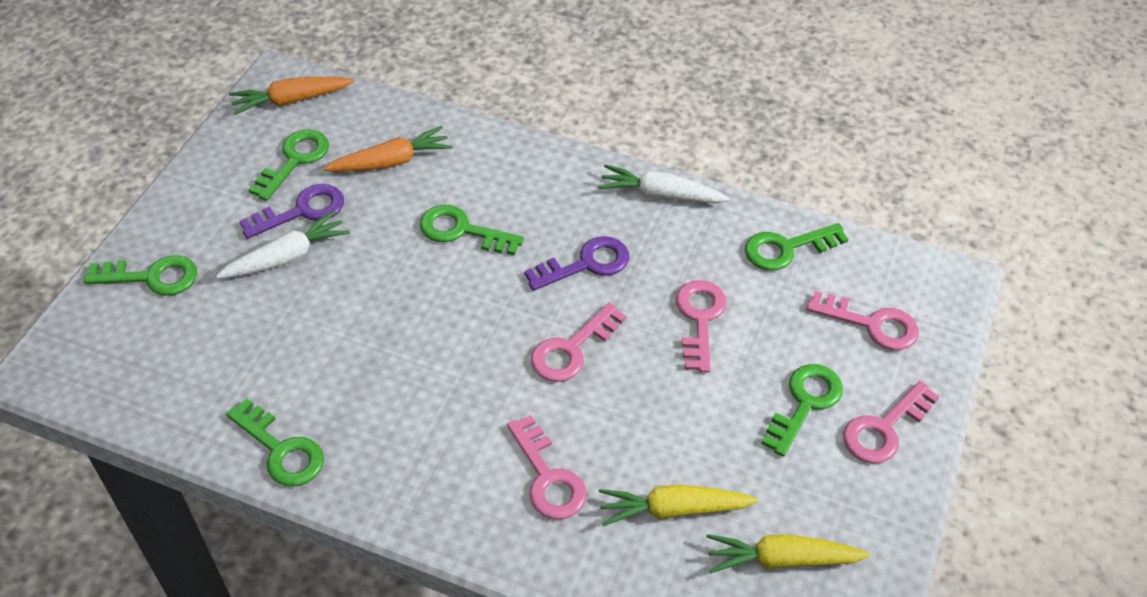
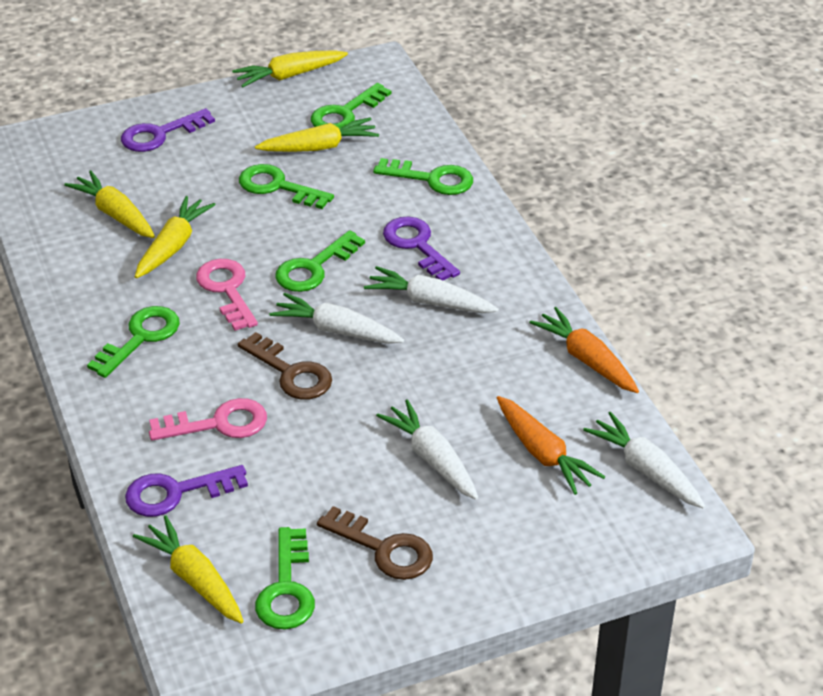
brown key: none = 0 -> [238,332,332,400] [317,506,433,580] = 2
pink key: [507,415,587,519] [531,303,626,382] [676,280,727,372] [806,291,919,350] [843,381,940,463] = 5 -> [149,398,267,441] [196,259,258,331] = 2
purple key: [240,184,344,239] [525,236,629,291] = 2 -> [121,108,215,152] [125,465,248,517] [383,217,460,280] = 3
white carrot: [216,211,350,278] [598,165,730,203] = 2 -> [269,293,404,344] [364,266,499,313] [376,399,478,500] [583,412,705,509] = 4
yellow carrot: [599,485,758,526] [706,534,871,573] = 2 -> [64,170,155,238] [133,515,244,623] [135,196,216,278] [232,50,348,87] [255,117,379,152] = 5

